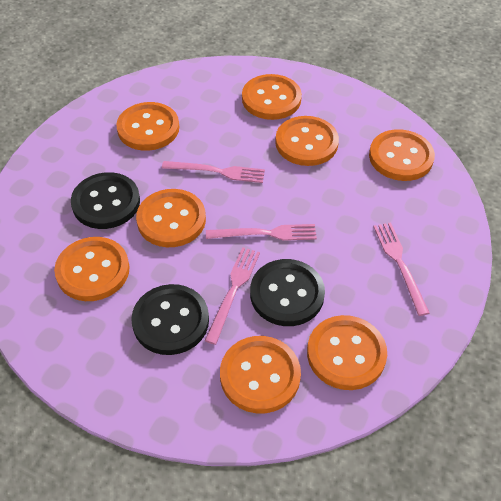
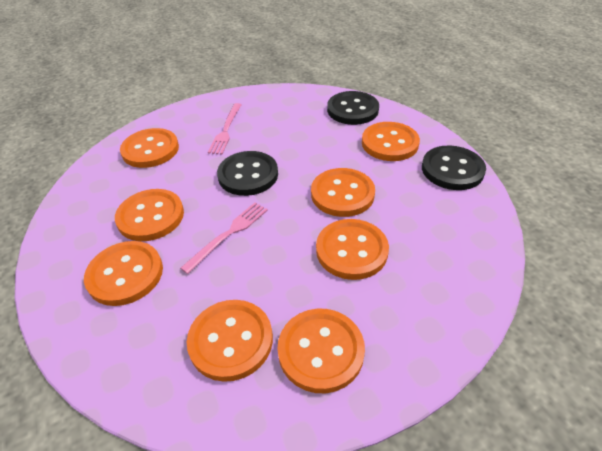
pink fork: [162,161,265,183] [205,247,260,345] [206,224,317,241] [373,222,429,316] = 4 -> [180,202,268,274] [208,103,242,154] = 2

